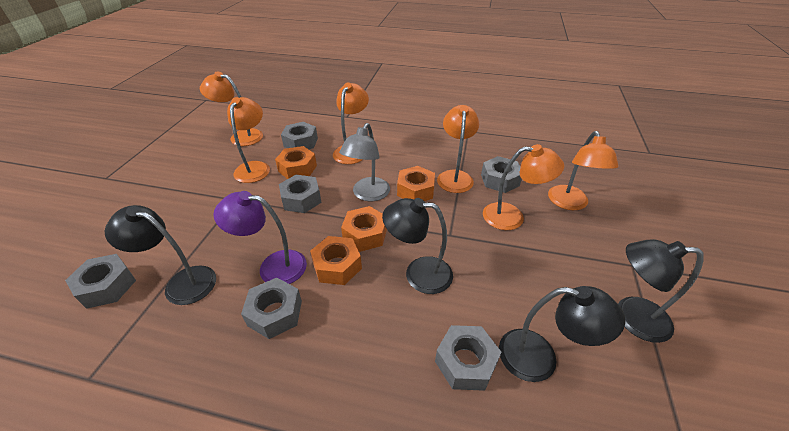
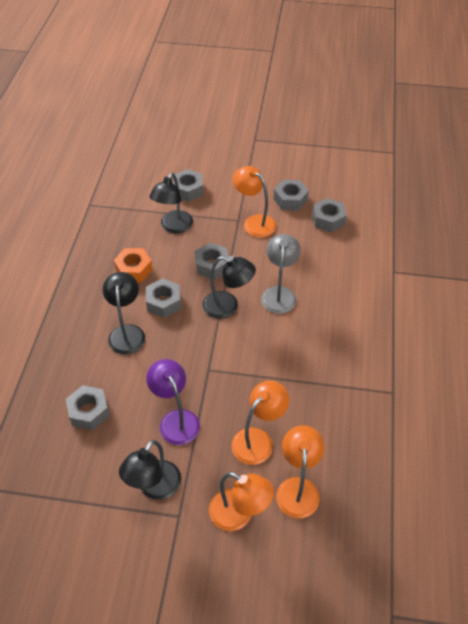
orange lamp: [200,72,263,146] [227,97,270,183] [333,83,369,164] [437,105,479,193] [483,144,564,230] [548,131,618,210] = 6 -> [209,472,274,531] [232,381,289,465] [233,166,276,238] [276,425,325,518] = 4
orange nut: [275,146,317,179] [310,236,362,285] [341,206,387,252] [397,166,435,201] = 4 -> [114,248,153,282] = 1

